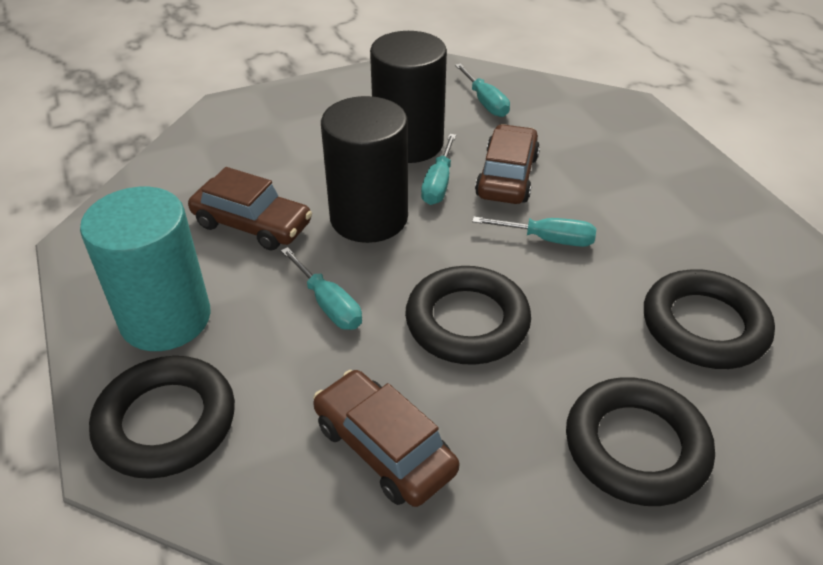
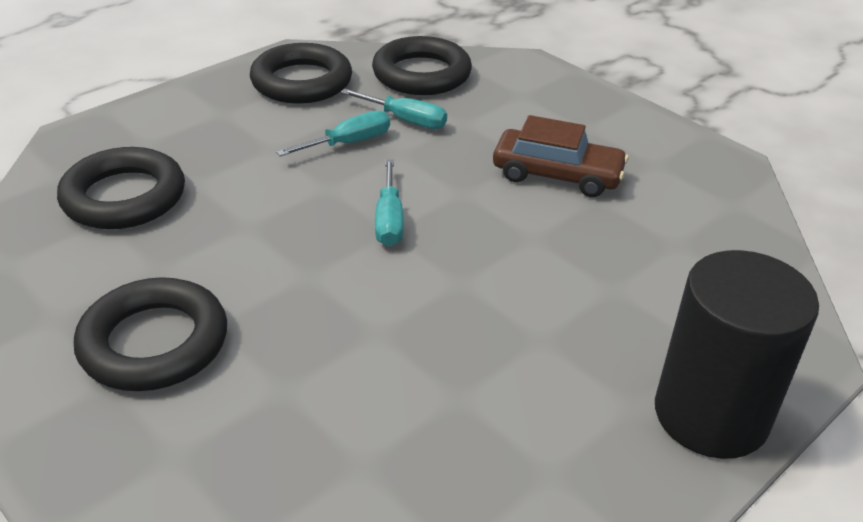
black cylinder: [321,96,408,243] [370,31,447,163] = 2 -> [655,250,819,459] = 1
brown car: [188,167,312,251] [313,370,459,507] [475,124,540,204] = 3 -> [493,115,629,197] = 1
turquoise cylinder: [80,187,211,351] = 1 -> none = 0
turquoise screwdriver: [281,247,362,330] [421,134,456,205] [455,64,510,117] [472,216,596,247] = 4 -> [276,111,390,156] [340,89,447,129] [375,159,404,246] = 3

